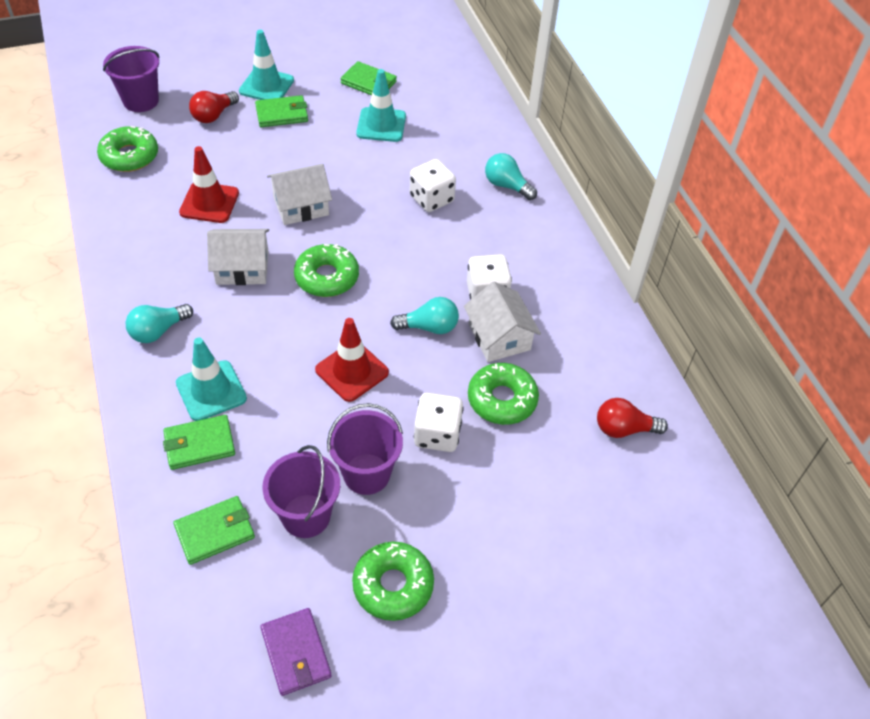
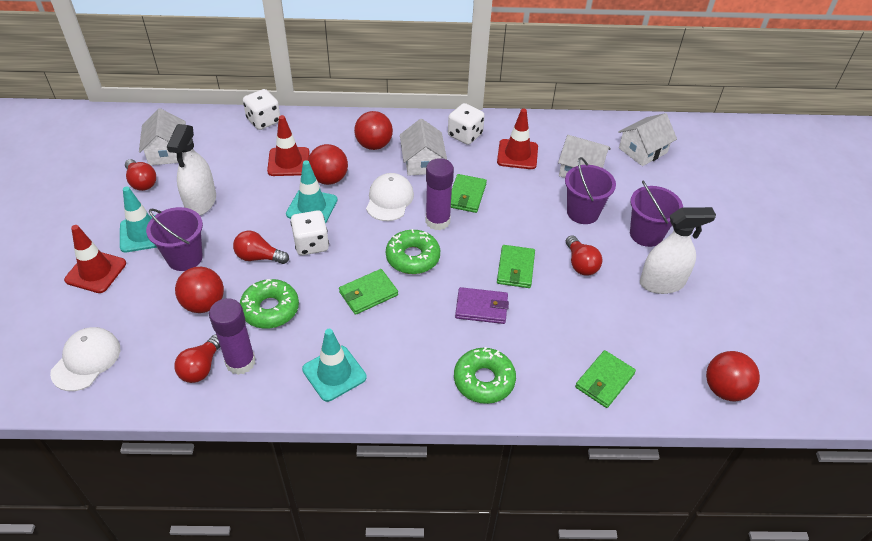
green donut: [97,126,158,172] [294,244,359,297] [352,542,434,621] [468,363,539,425] = 4 -> [240,279,299,329] [386,229,440,274] [454,347,516,404] = 3
purple glue stick: none = 0 -> [209,298,255,375] [426,158,454,230] = 2
red ball: none = 0 -> [175,267,224,313] [308,144,348,185] [354,111,393,150] [706,351,760,401] = 4
red light bulb: [189,91,239,123] [597,398,668,438] = 2 -> [125,159,156,191] [174,334,220,383] [233,231,289,264] [566,235,602,276] = 4
red traffic cone: [179,146,239,223] [315,318,389,402] = 2 -> [64,225,126,293] [267,115,310,176] [497,109,538,169] = 3
turquoise light bulb: [126,304,193,343] [390,297,459,334] [485,153,537,200] = 3 -> none = 0
white cap: none = 0 -> [50,327,120,391] [366,173,414,221] = 2
white house: [207,229,269,285] [267,164,332,225] [464,282,541,362] = 3 -> [139,108,186,165] [400,119,447,176] [558,135,611,178] [618,113,677,166] = 4
white spray bottle: none = 0 -> [167,124,216,215] [640,207,716,294] = 2

